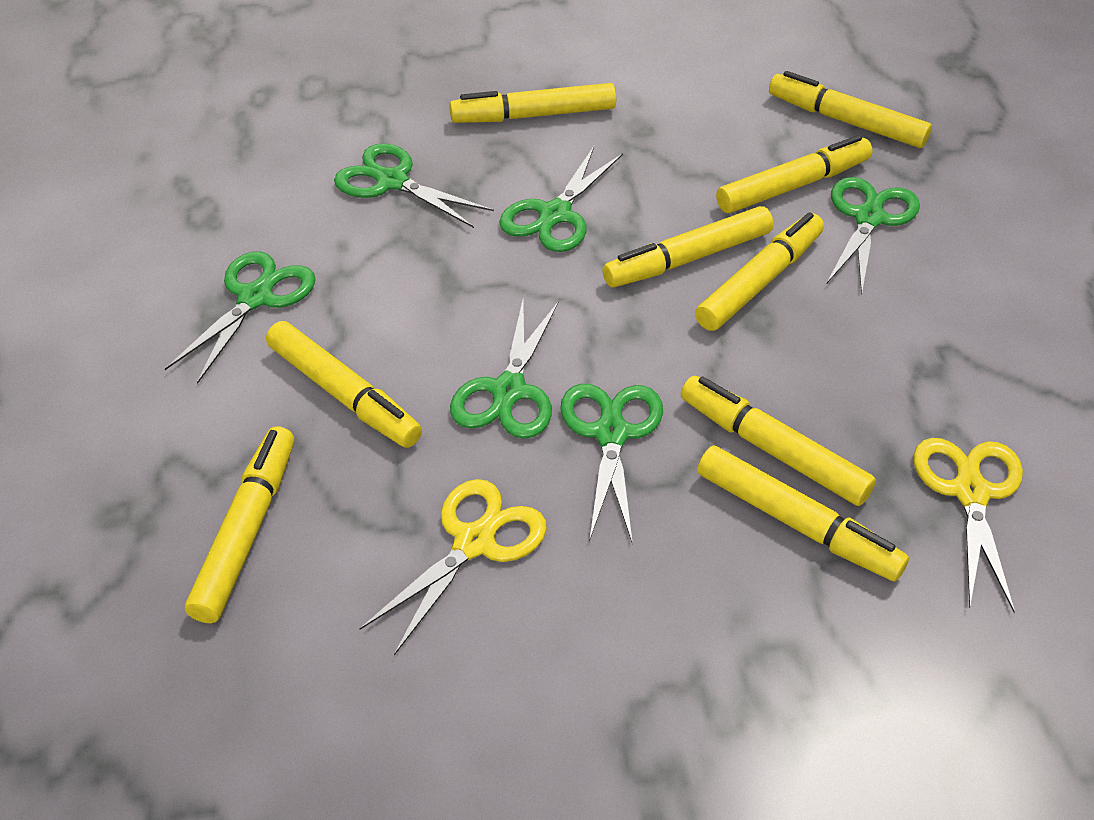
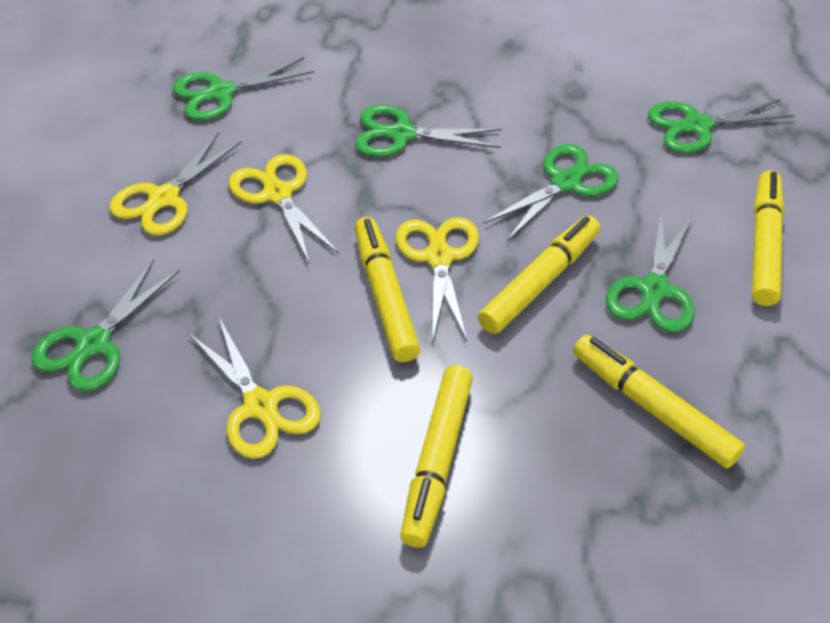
yellow marker: [185,426,294,623] [266,321,422,448] [449,83,616,123] [602,206,773,287] [681,376,876,506] [695,212,824,331] [697,446,909,581] [716,135,873,213] [769,71,932,148] = 9 -> [355,217,420,362] [400,365,473,548] [478,216,600,334] [573,335,745,469] [752,171,784,306] = 5
yellow scissors: [359,479,547,655] [914,438,1023,613] = 2 -> [110,132,242,236] [188,318,321,459] [229,154,339,262] [396,217,479,341] = 4

